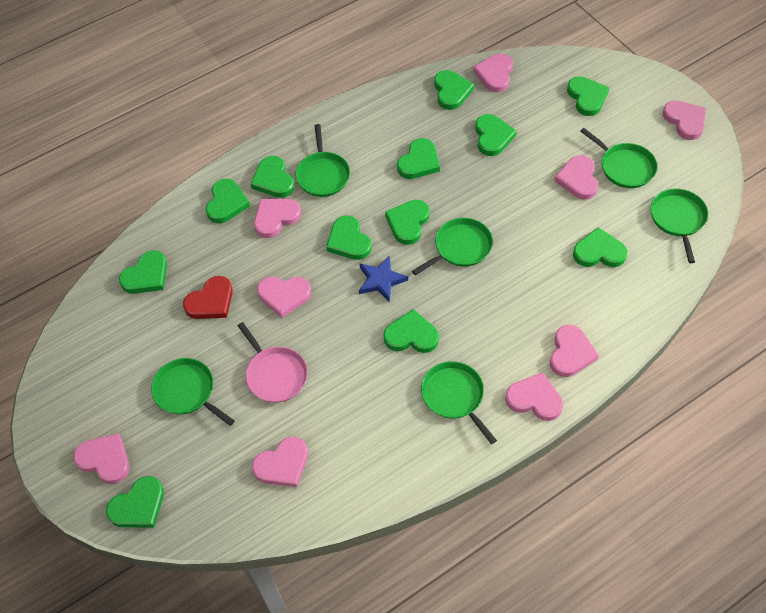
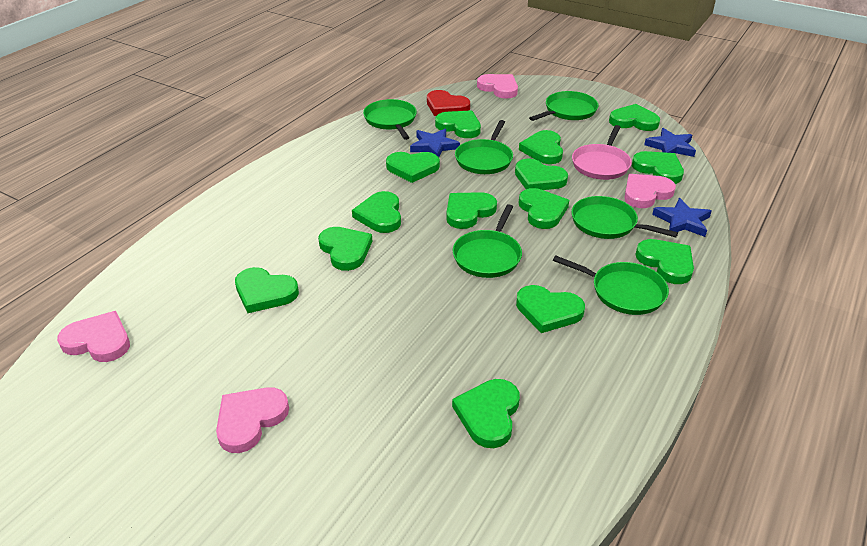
blue star: [359,255,408,302] = 1 -> [410,129,460,157] [644,128,696,157] [652,198,711,237] = 3
green heart: [106,476,164,528] [119,250,167,294] [206,179,250,223] [251,156,295,198] [326,216,372,260] [383,309,439,353] [385,200,430,245] [397,138,440,179] [434,70,474,110] [475,114,517,156] [567,76,609,116] [573,227,628,267] = 12 -> [235,267,299,313] [318,227,372,271] [352,191,401,233] [386,152,440,183] [435,110,481,138] [446,192,497,229] [452,379,520,448] [515,159,568,190] [516,285,585,333] [519,130,563,164] [519,188,569,229] [609,104,660,131] [632,151,684,184] [636,239,694,284] = 14
pink heart: [74,433,130,484] [252,437,308,487] [254,199,301,238] [257,276,311,318] [473,54,513,92] [505,372,563,421] [550,325,599,377] [554,155,598,200] [663,100,706,140] = 9 -> [57,311,130,362] [216,387,289,453] [477,74,518,99] [624,174,676,208] = 4

